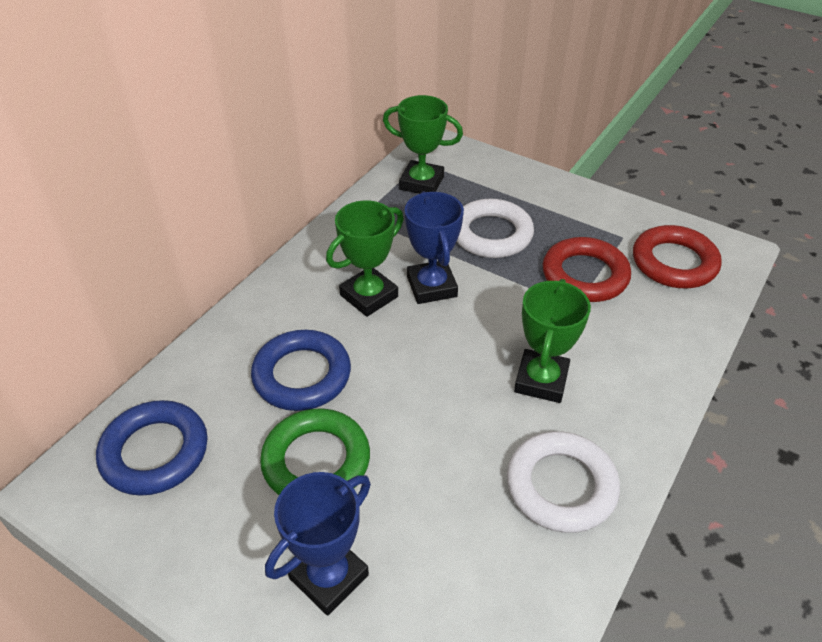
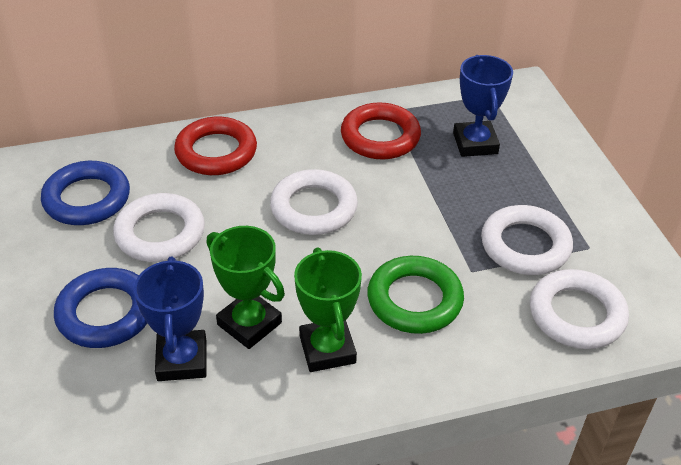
green trophy: [326,200,404,317] [383,95,463,194] [514,279,591,403] = 3 -> [207,226,285,349] [294,247,362,372] = 2
white ring: [457,199,534,258] [507,431,620,533] = 2 -> [113,193,205,262] [270,169,358,235] [481,205,573,275] [530,269,629,349] = 4

